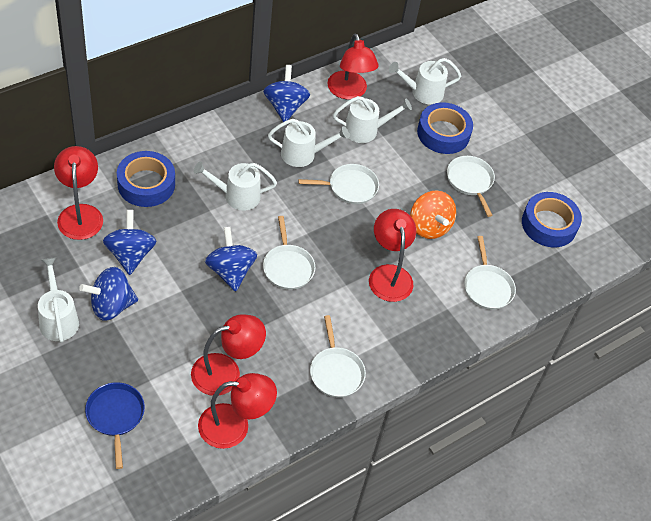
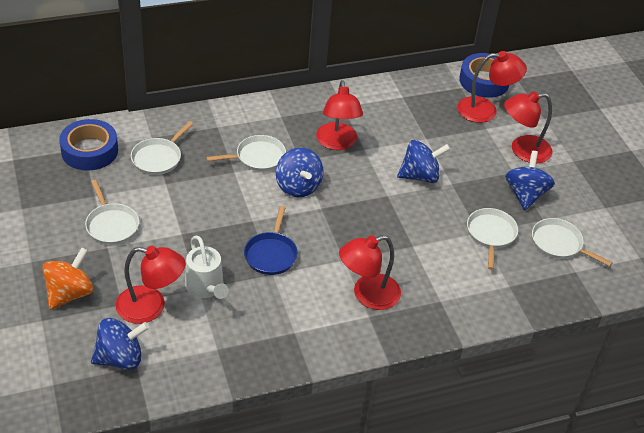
blue tape: [117,151,175,207] [417,102,473,154] [522,192,582,247] = 3 -> [59,119,118,170] [459,53,509,98] = 2
white watering can: [38,258,79,343] [193,161,277,210] [268,119,349,167] [333,96,412,143] [389,58,461,104] = 5 -> [185,236,229,299] = 1

